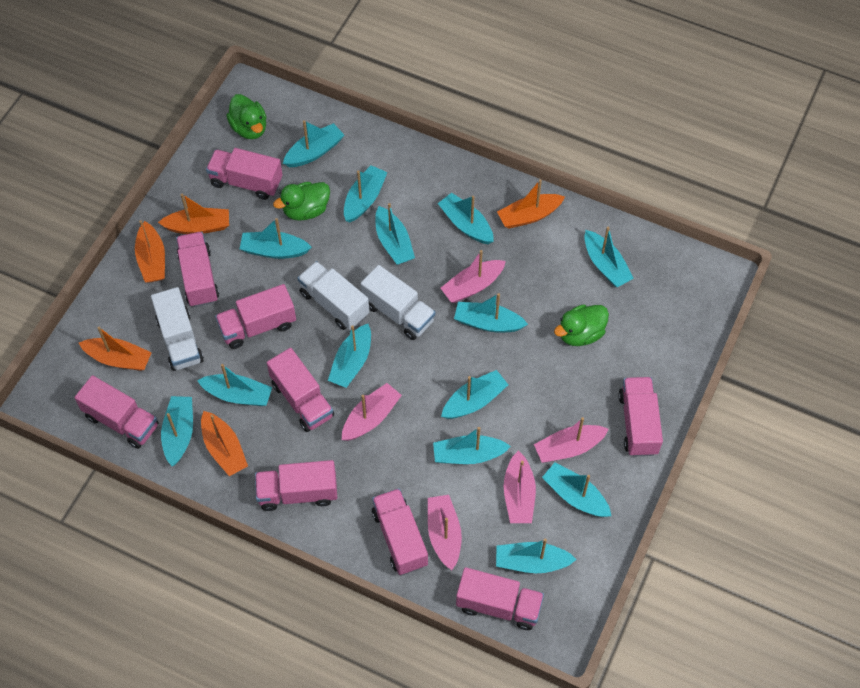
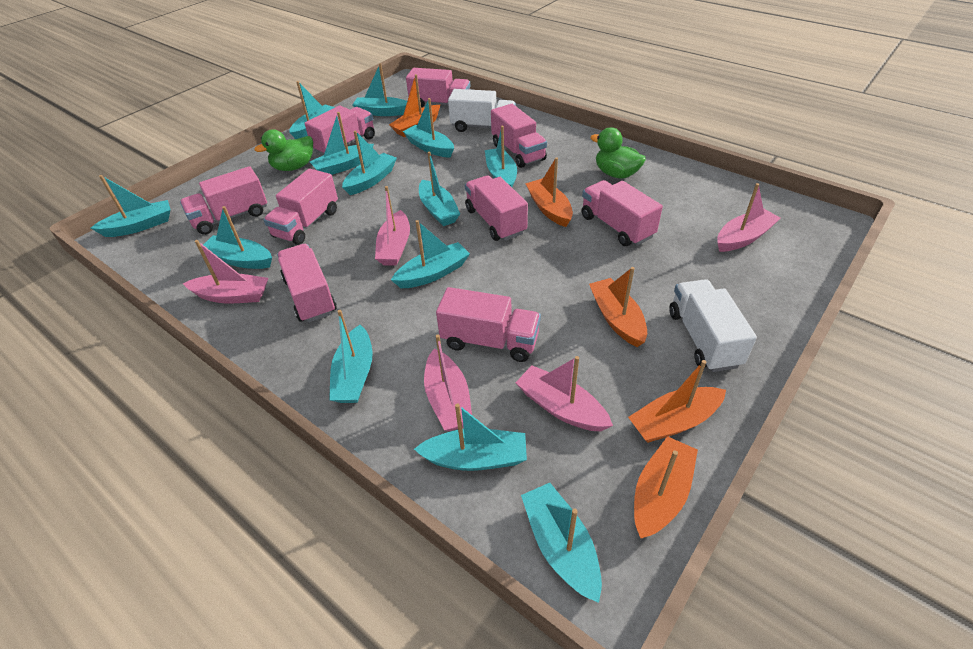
green duck: [226,94,266,139] [273,182,330,221] [554,304,609,346] = 3 -> [254,130,313,171] [590,127,646,179] = 2
turquoise boat: [161,396,193,466] [197,364,272,406] [240,218,312,259] [283,120,344,167] [328,324,371,388] [344,165,388,223] [375,203,415,265] [433,427,511,464] [438,193,494,244] [441,370,508,419] [454,293,528,333] [496,538,577,573] [542,462,611,517] [584,227,634,287] = 14 -> [91,175,171,237] [203,206,272,269] [289,81,335,139] [310,112,374,175] [329,310,372,403] [342,130,397,195] [353,63,407,116] [391,220,470,288] [403,98,454,157] [414,403,527,471] [419,152,460,226] [485,126,517,187] [521,483,602,603] = 13
white truck: [151,287,204,371] [298,261,369,330] [361,265,435,340] = 3 -> [448,89,516,132] [669,279,757,372] = 2

